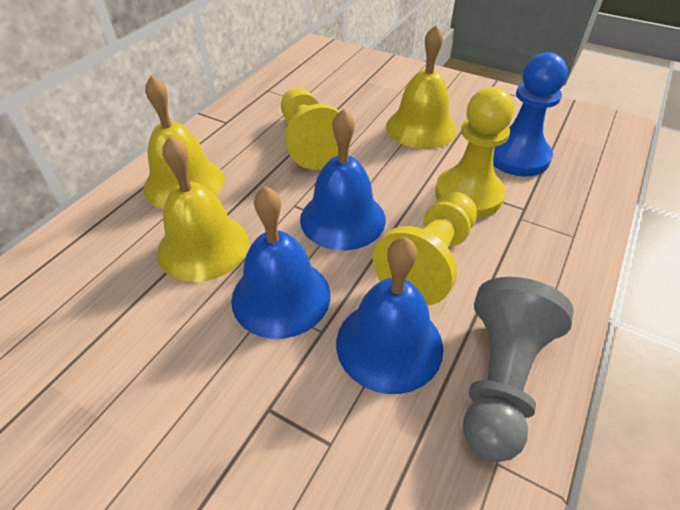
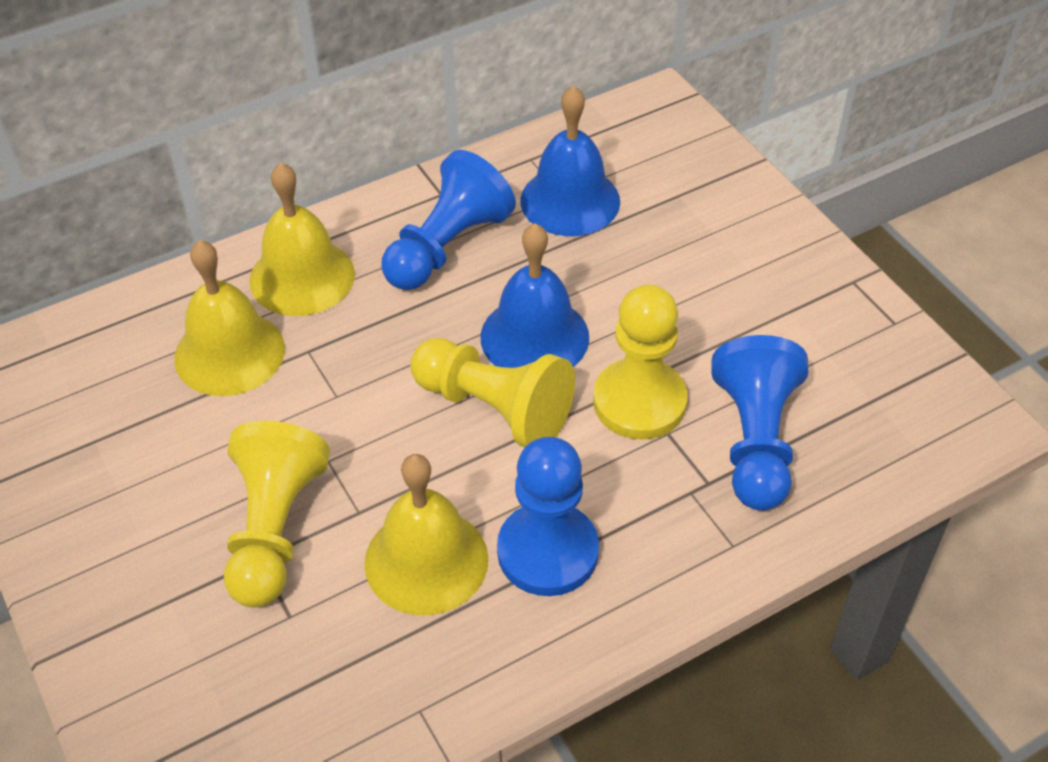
blue bell: [231,186,330,339] [300,108,386,250] [336,236,443,394] = 3 -> [481,223,589,368] [521,85,620,236] = 2
blue pawn: [493,52,568,176] = 1 -> [381,150,516,290] [497,437,599,596] [711,335,808,511] = 3
grey pawn: [463,277,574,462] = 1 -> none = 0

